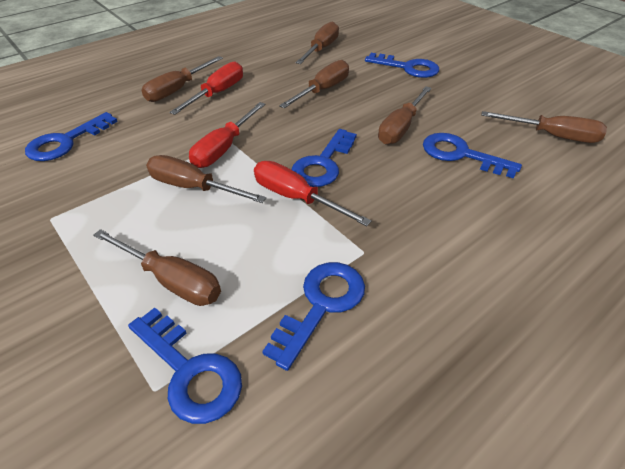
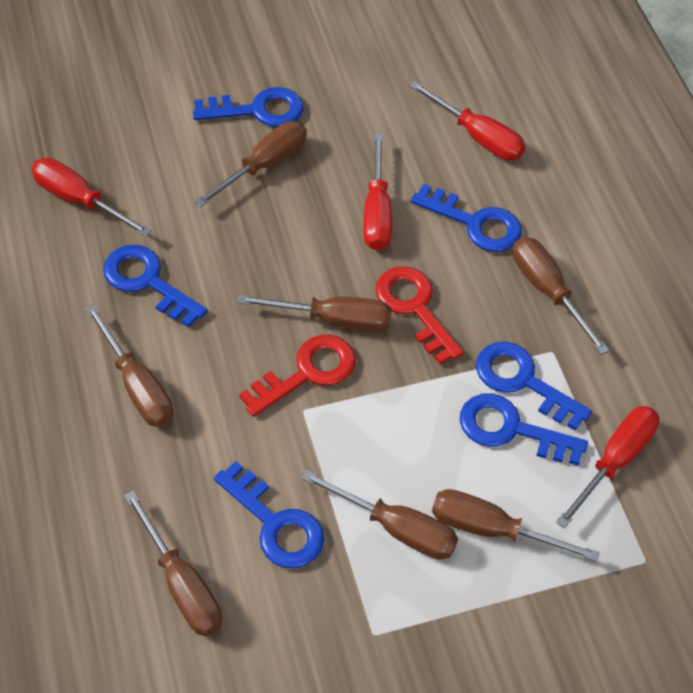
red key: none = 0 -> [239,335,356,417] [376,267,464,364] = 2
red screwdriver: [169,61,243,115] [189,102,265,168] [254,161,372,226] = 3 -> [31,158,152,237] [363,133,392,251] [409,81,526,160] [556,406,659,529] = 4

